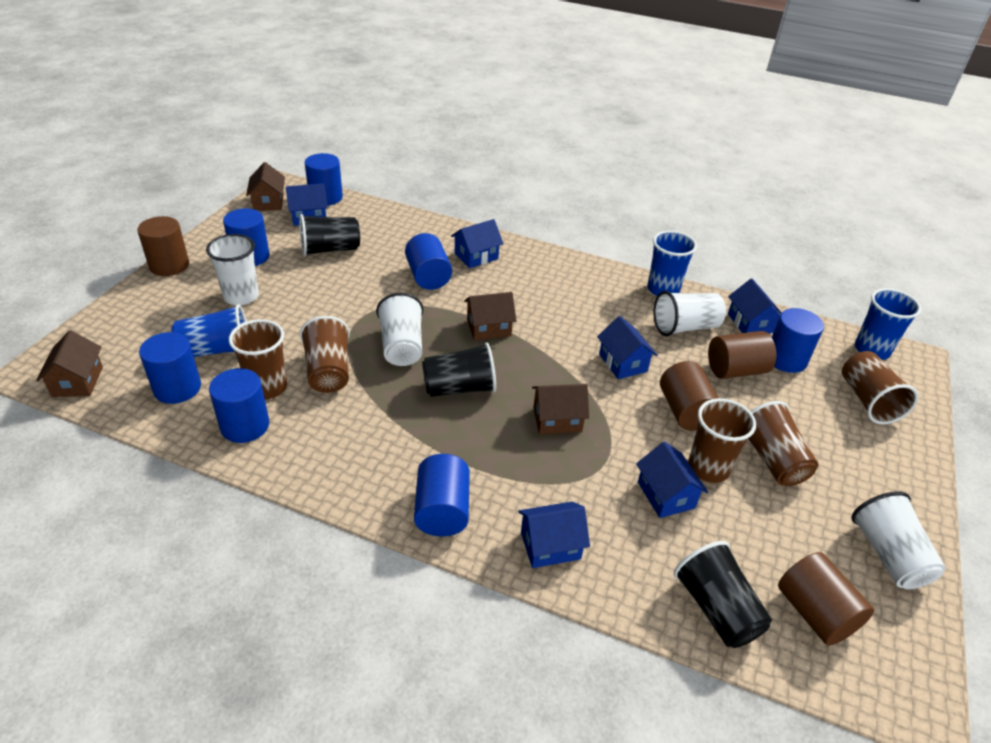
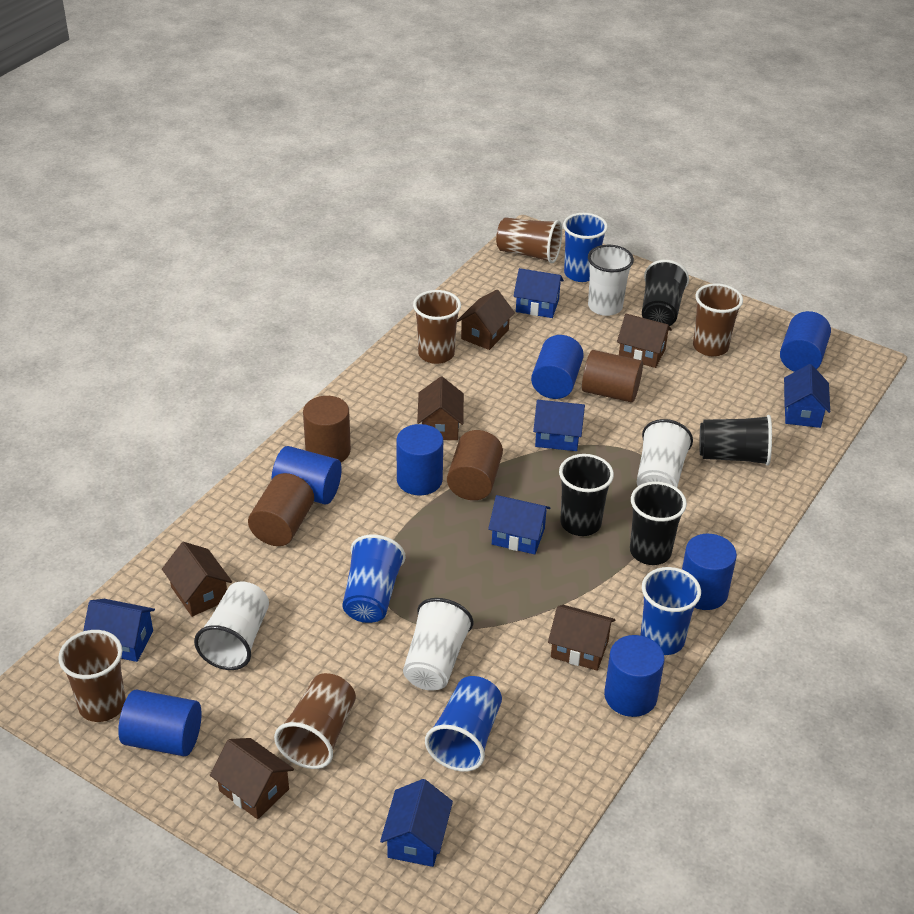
black cup: [299,214,360,257] [422,343,496,397] [674,541,772,648] = 3 -> [559,454,614,536] [630,481,687,565] [642,260,689,326] [699,415,772,466] = 4
blue cup: [171,304,247,357] [647,230,697,296] [855,288,921,360] = 3 -> [342,534,405,623] [425,676,502,772] [563,213,608,282] [641,567,701,655] = 4
brown house: [36,330,103,397] [246,162,285,211] [464,292,516,340] [532,384,589,434] = 4 -> [162,542,232,617] [210,738,294,819] [417,377,464,440] [457,290,515,350] [548,605,615,671] [617,314,672,368] = 6

